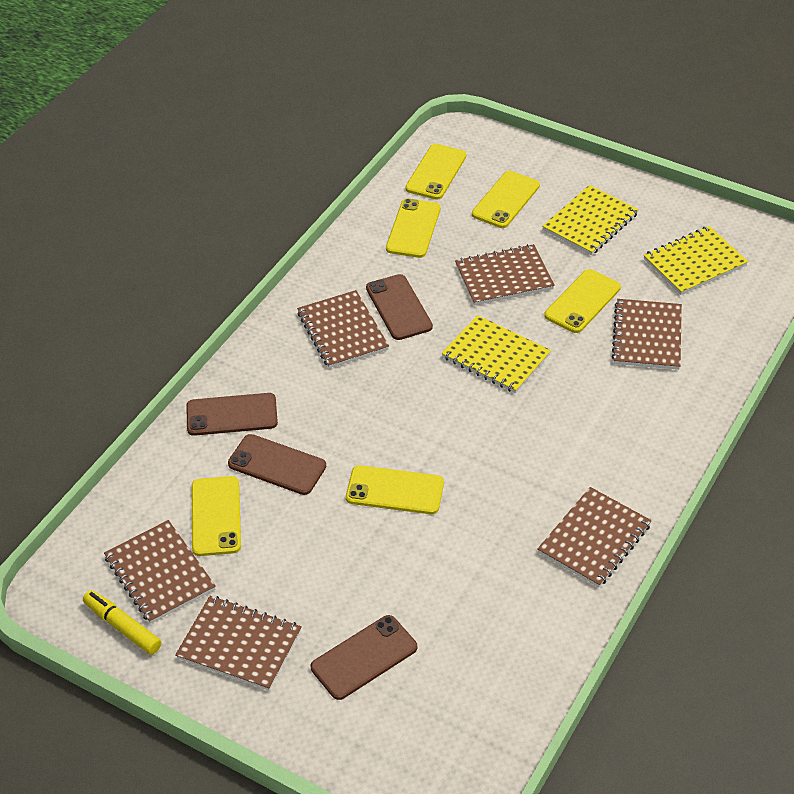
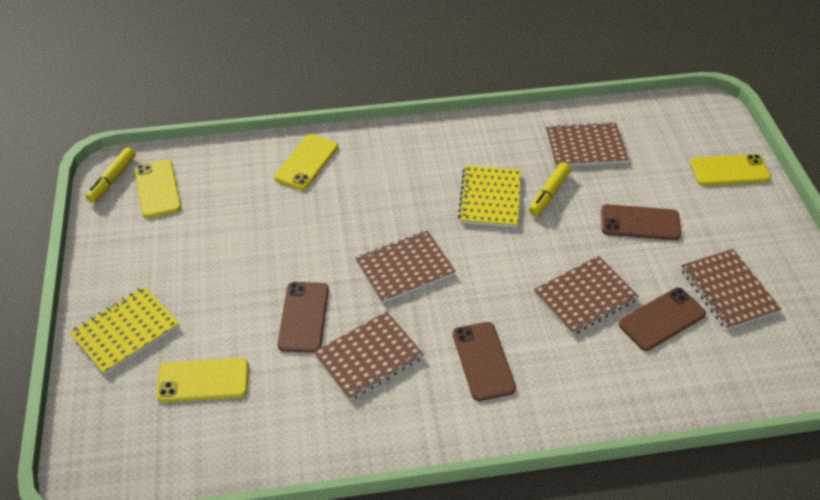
brown notebook: [104,520,216,624] [175,596,302,691] [297,290,389,368] [455,244,555,305] [537,487,651,587] [611,299,682,370] = 6 -> [314,311,424,401] [355,231,456,303] [534,256,639,335] [546,122,628,167] [681,249,781,330] = 5
yellow marker: [83,590,161,655] = 1 -> [85,147,136,203] [529,162,571,216] = 2
yellow notebook: [442,315,551,393] [542,185,639,255] [643,226,748,295] = 3 -> [70,286,179,375] [458,165,521,228] = 2
yellow phone: [192,476,241,556] [346,465,444,514] [386,198,441,258] [405,144,467,200] [472,171,540,228] [544,269,621,333] = 6 -> [135,159,181,218] [156,358,249,403] [274,134,338,190] [690,154,771,186] = 4

